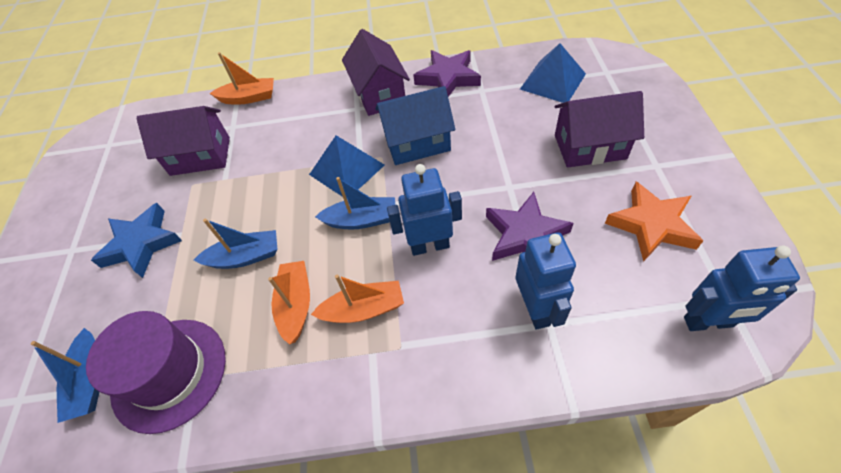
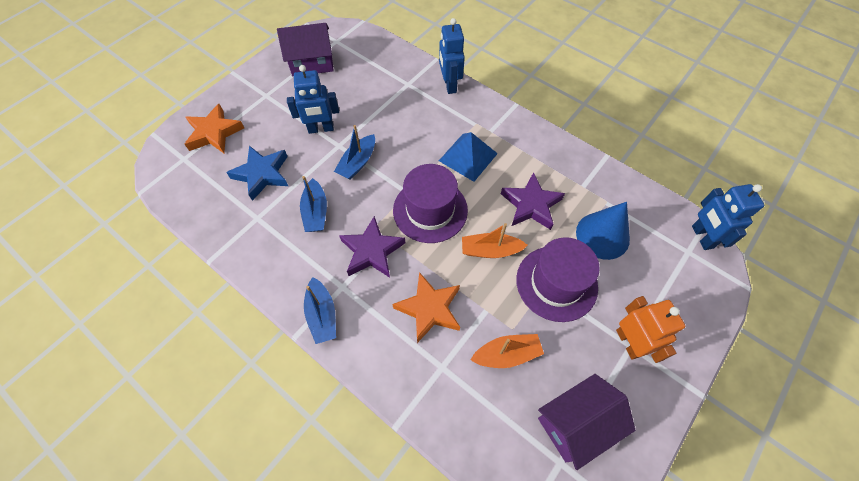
blue cone: none = 0 -> [576,202,630,260] = 1
blue house: [376,86,455,165] = 1 -> none = 0
blue pyramid: [309,135,384,200] [520,43,586,103] = 2 -> [439,132,498,182] = 1
orange boat: [209,52,274,105] [268,261,310,345] [311,274,404,323] = 3 -> [462,223,528,258] [470,334,544,368] = 2
orange robot: none = 0 -> [616,296,685,363] = 1
orange star: [605,182,703,262] = 1 -> [184,104,244,153] [392,272,460,343] = 2
purple hat: [86,311,226,434] = 1 -> [393,164,468,243] [516,237,600,322] = 2
purple house: [136,106,230,176] [342,29,410,116] [555,91,644,168] = 3 -> [277,23,334,77] [538,374,635,470] = 2

